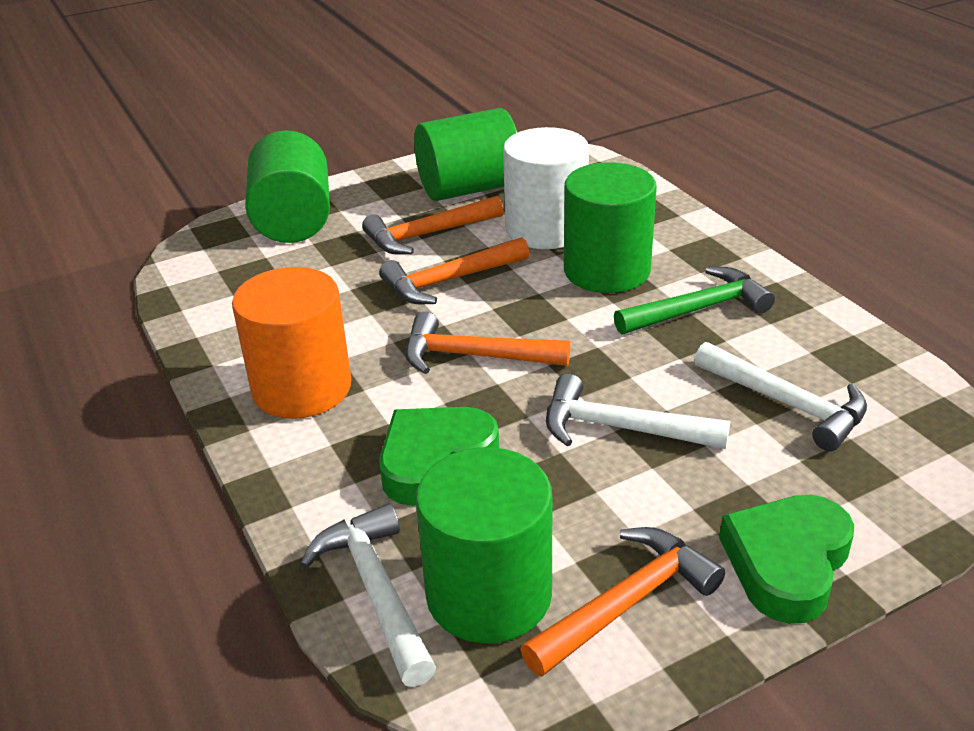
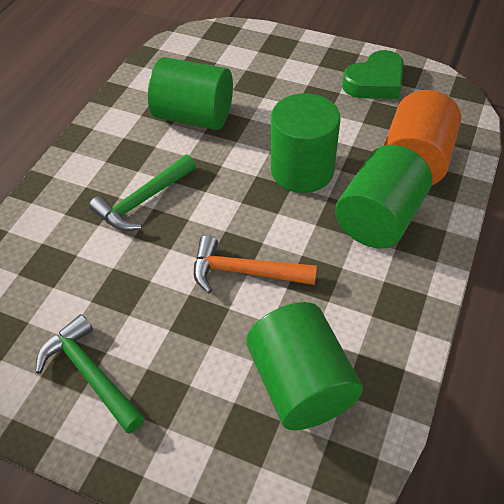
green hammer: [614,267,775,335] = 1 -> [35,314,145,434] [89,155,196,231] = 2
green heart: [379,407,499,506] [719,495,854,624] = 2 -> [342,50,404,99] = 1
orange hammer: [362,196,504,255] [379,237,530,304] [405,312,570,374] [520,527,725,677] = 4 -> [194,235,317,293] = 1
white cylinder: [503,127,589,249] = 1 -> none = 0
white hammer: [300,503,436,687] [546,374,730,449] [694,342,867,451] = 3 -> none = 0

